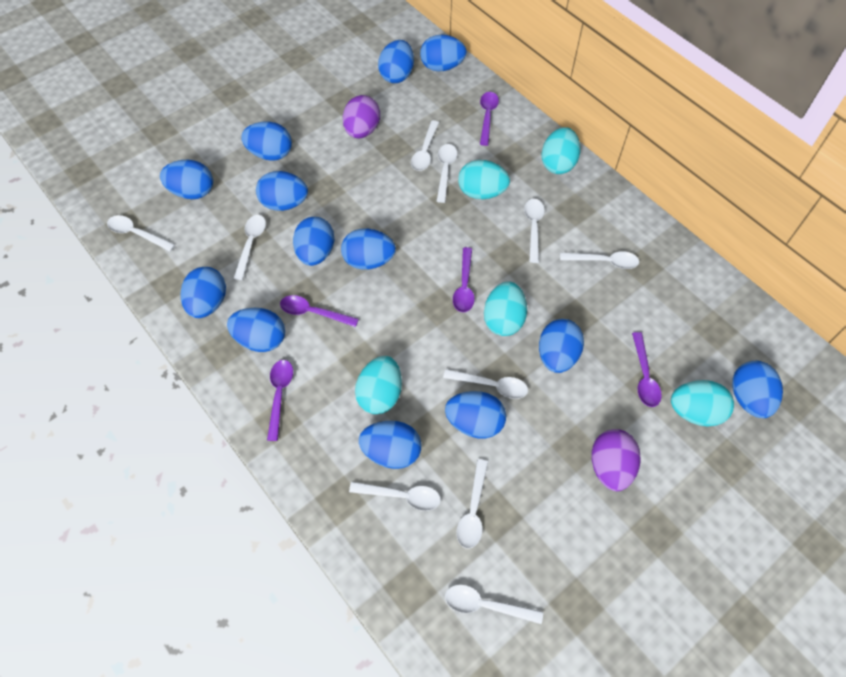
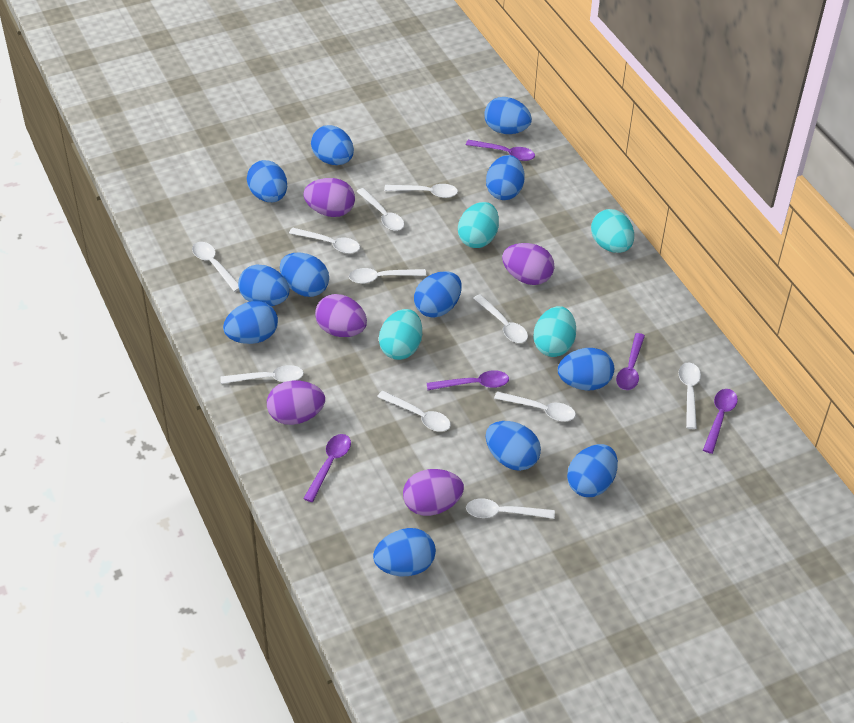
blue egg: [160,160,213,199] [181,267,226,318] [227,308,285,352] [241,122,292,161] [256,171,308,211] [293,217,334,266] [341,228,396,270] [359,421,421,469] [378,40,414,83] [420,35,467,71] [445,391,506,439] [539,319,584,373] [732,361,783,418] = 13 -> [223,301,278,344] [238,265,289,306] [247,160,287,202] [280,253,329,297] [311,125,354,165] [373,528,436,576] [414,271,462,318] [484,97,532,134] [486,155,525,200] [486,421,541,471] [558,348,614,391] [567,444,618,497] = 12
purple egg: [343,95,380,139] [592,429,641,491] = 2 -> [267,380,325,425] [304,178,355,217] [315,294,367,337] [403,469,464,516] [502,243,554,285] = 5
turquoise egg: [355,356,402,414] [458,160,510,199] [484,281,527,336] [542,127,580,174] [671,380,734,427] = 5 -> [379,309,422,360] [458,202,499,248] [534,306,576,357] [591,209,634,253] = 4
white spoon: [107,215,175,252] [234,215,266,280] [349,482,441,511] [411,120,439,171] [437,144,457,203] [443,369,528,399] [445,584,543,624] [456,459,488,549] [524,199,545,263] [560,251,639,269] = 10 -> [192,242,239,292] [221,365,304,384] [289,227,360,254] [349,268,426,284] [356,188,404,231] [377,391,451,432] [384,184,458,198] [466,498,555,519] [473,294,528,343] [494,391,576,422] [678,363,701,429] = 11

